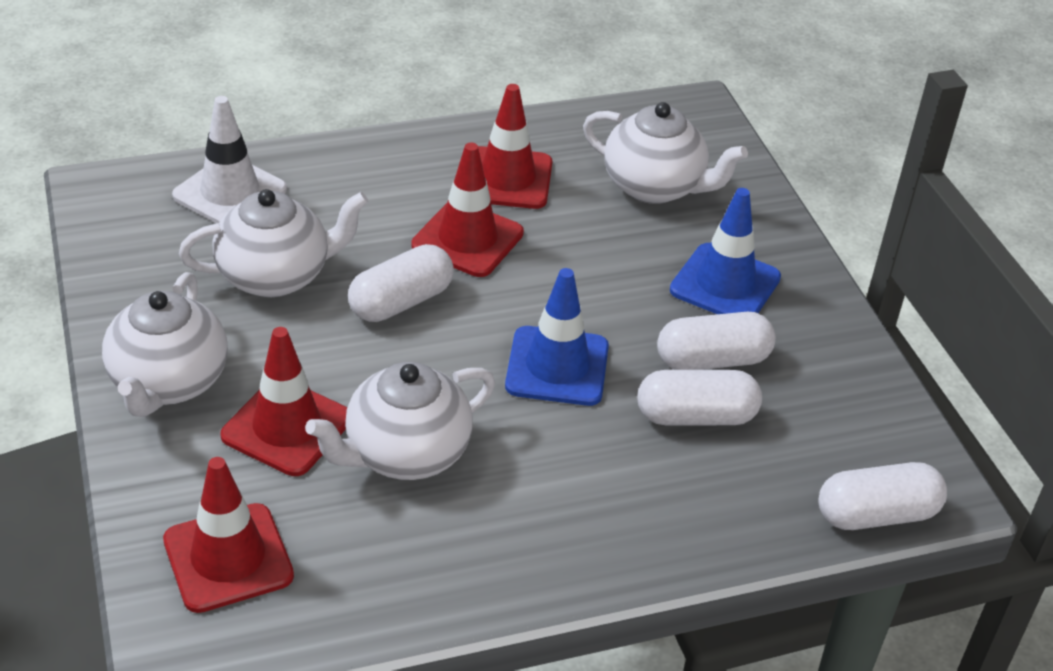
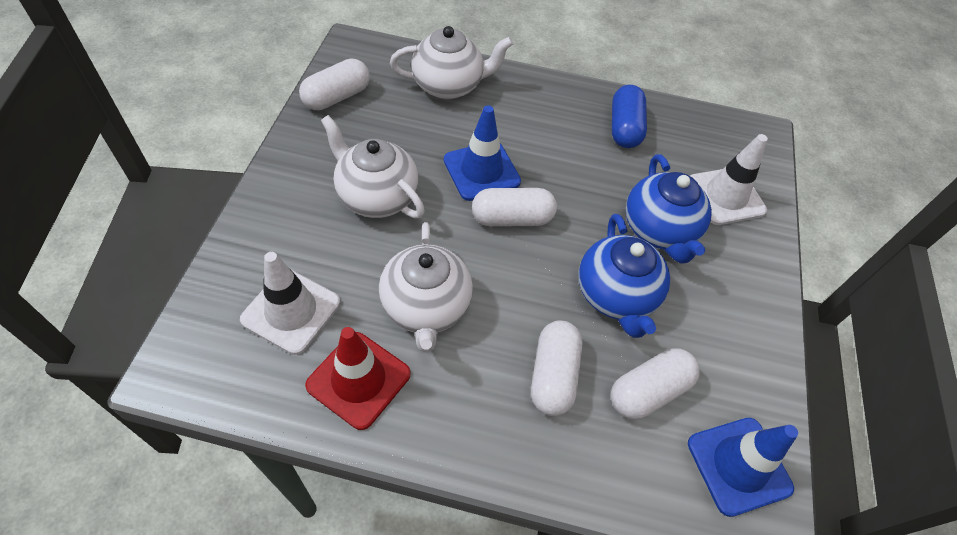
blue capsule: none = 0 -> [612,85,647,148] = 1
blue teapot: none = 0 -> [578,214,670,338] [626,154,712,263] = 2
red traffic cone: [163,457,294,613] [220,327,347,476] [412,143,524,277] [478,84,552,209] = 4 -> [305,327,411,430] = 1
white teapot: [102,272,228,417] [179,189,369,297] [305,362,495,480] [583,102,748,204] = 4 -> [321,115,425,218] [379,222,473,352] [390,26,513,99] = 3
white traffic cone: [172,96,287,223] = 1 -> [240,252,340,355] [690,134,768,225] = 2

